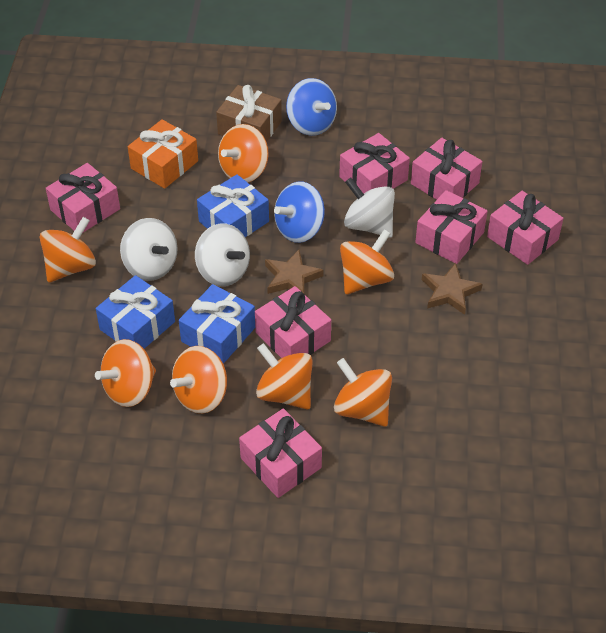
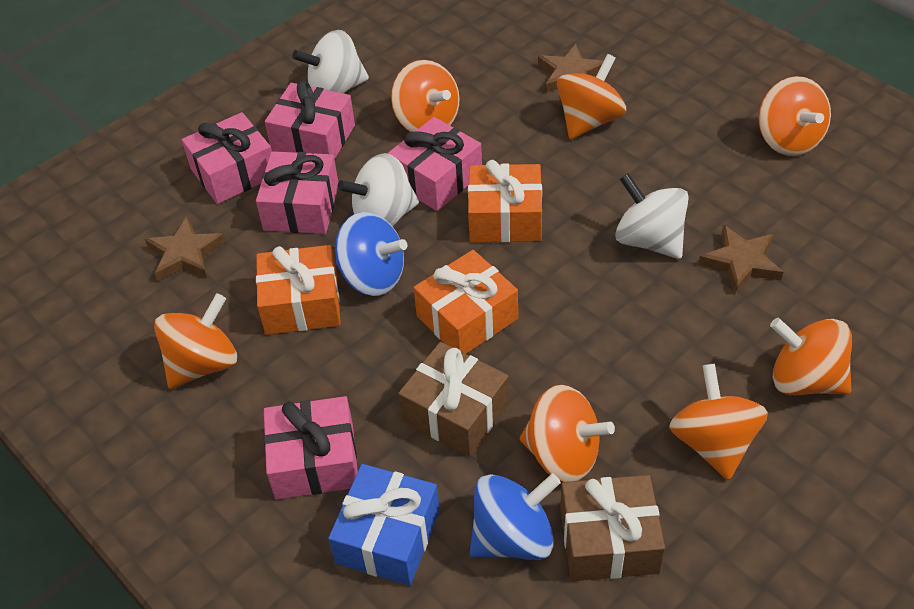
blue gift: [96,275,175,349] [179,284,255,364] [197,174,269,237] = 3 -> [328,464,440,586] = 1
brown gift: [216,85,282,142] = 1 -> [398,342,509,457] [560,475,665,581] = 2
brown star: [265,250,324,294] [422,263,482,315] = 2 -> [145,216,226,281] [538,44,603,93] [698,225,783,294] = 3
orange gift: [128,119,198,189] = 1 -> [256,245,341,335] [413,250,518,354] [468,160,542,242] = 3
pink gift: [46,163,120,232] [239,408,322,498] [255,286,331,358] [339,133,410,194] [411,138,482,200] [415,190,488,264] [487,191,563,265] = 7 -> [182,112,272,204] [256,151,338,234] [264,396,358,500] [265,80,355,159] [388,117,482,211] = 5

